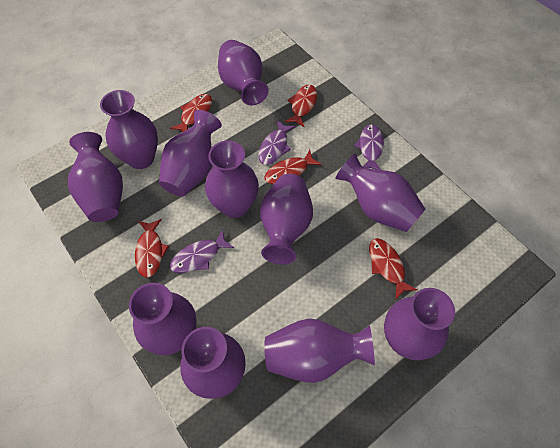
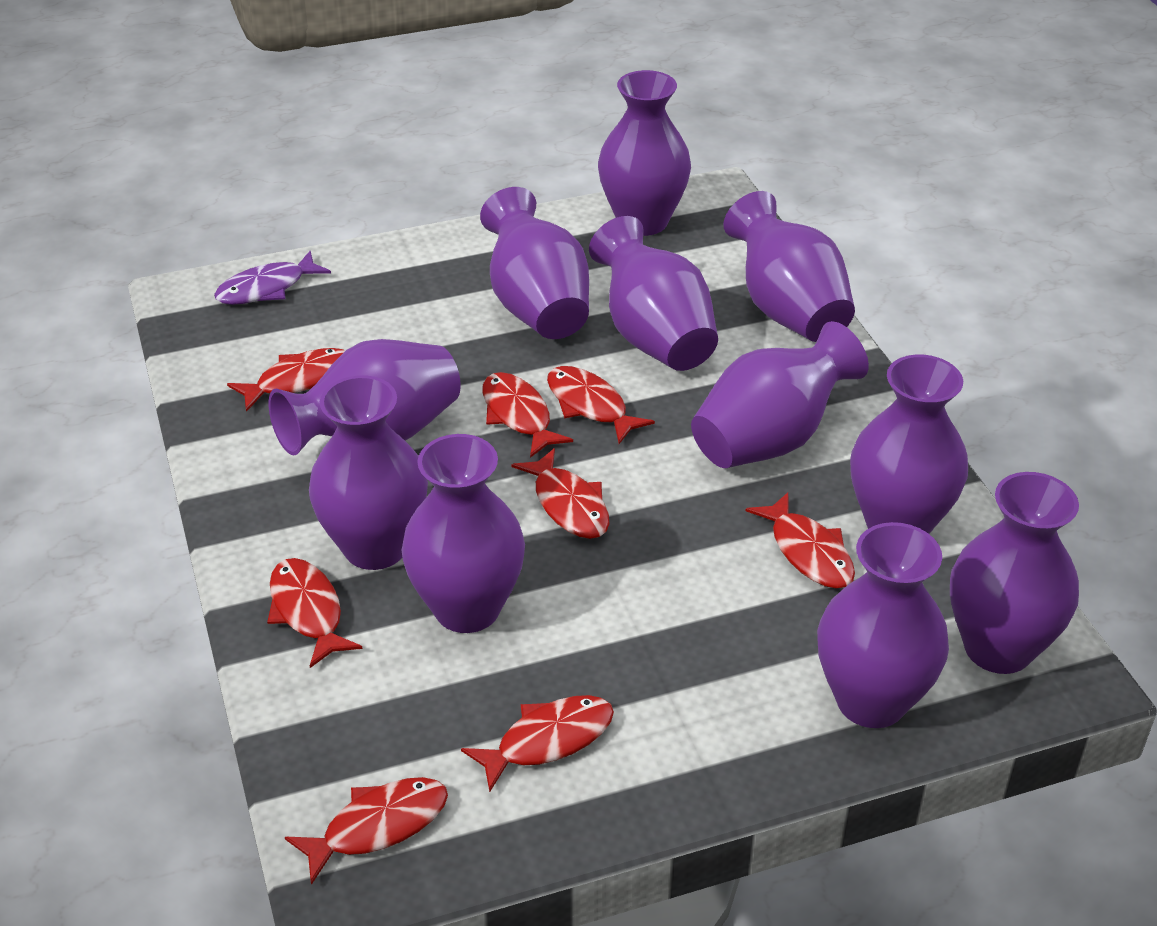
purple fish: [170,229,234,273] [258,120,296,165] [354,124,384,170] = 3 -> [214,251,331,305] = 1
red fish: [135,219,169,278] [170,94,212,132] [264,150,321,184] [285,85,317,127] [369,238,417,300] = 5 -> [227,348,345,412] [267,558,363,668] [285,777,448,885] [461,695,614,792] [482,372,573,458] [511,448,609,539] [547,366,655,444] [746,492,855,589] = 8

